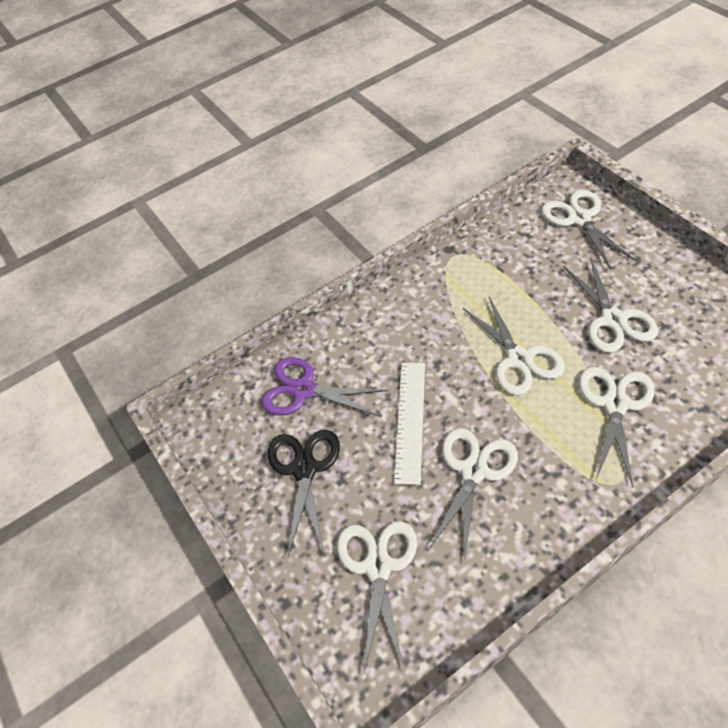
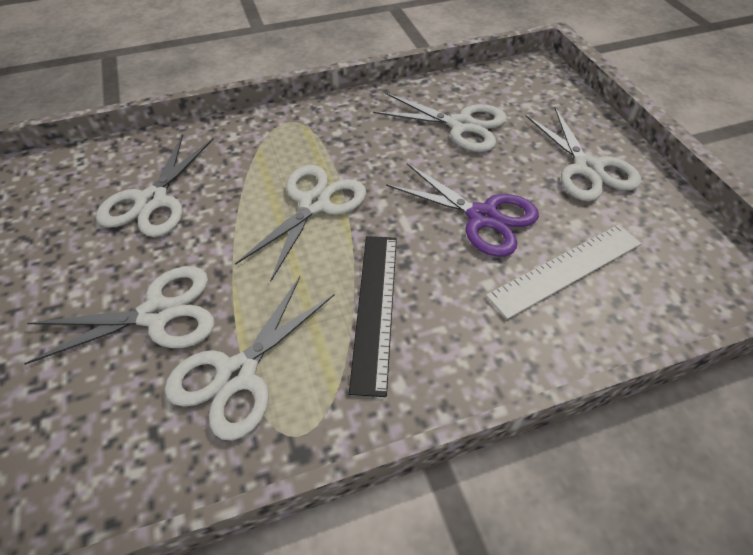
black ruler: none = 0 -> [349,236,397,397] = 1
black scissors: [268,430,340,556] = 1 -> none = 0

